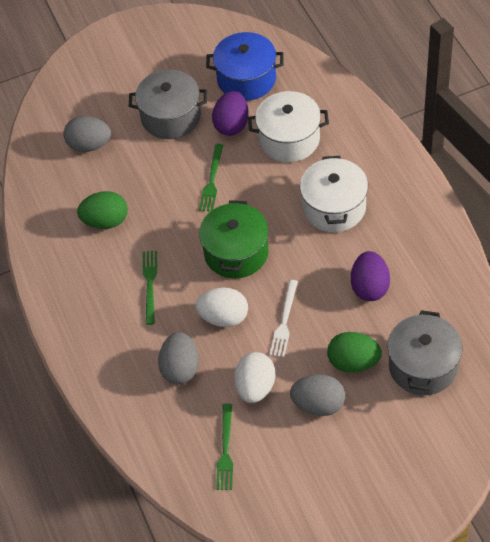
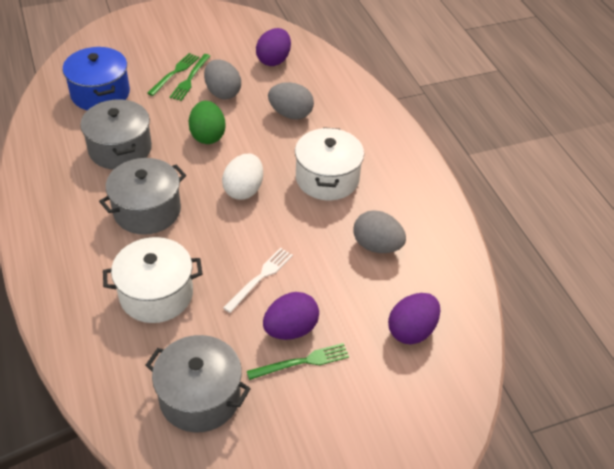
green egg: [77,191,128,229] [327,332,382,373] = 2 -> [189,101,226,144] = 1
green pot: [199,200,269,279] = 1 -> none = 0
grey pot: [129,70,207,139] [388,310,462,395] = 2 -> [80,99,152,170] [99,158,186,235] [146,335,251,433] = 3
purple egg: [212,91,249,136] [351,251,390,301] = 2 -> [256,28,291,66] [263,292,319,340] [388,293,440,344] = 3
white egg: [195,288,248,327] [234,352,276,403] = 2 -> [222,154,263,200] = 1

